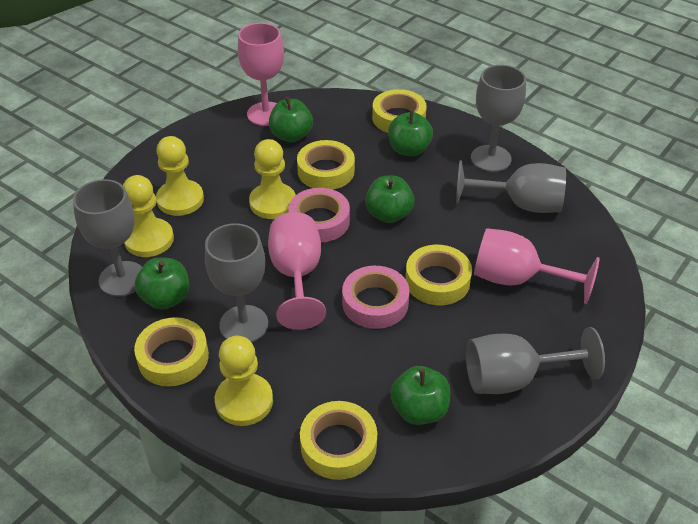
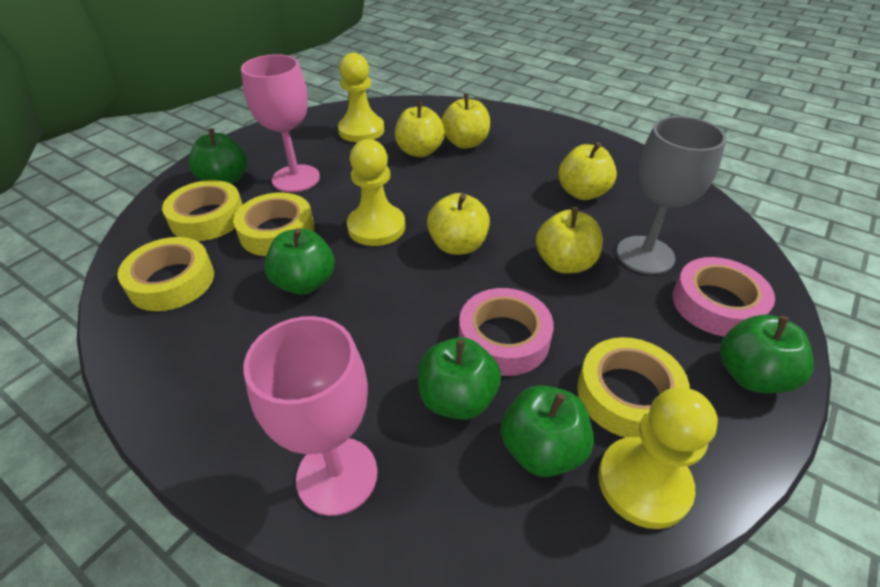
grey goblet: [73,179,142,297] [205,223,268,343] [456,160,566,213] [466,327,605,394] [471,65,526,172] = 5 -> [617,116,726,274] = 1
pink goblet: [238,23,284,126] [268,212,326,330] [474,228,600,304] = 3 -> [241,54,320,192] [244,316,378,516] = 2
yellow apple: none = 0 -> [395,101,445,157] [427,193,490,255] [441,94,490,149] [536,207,602,273] [558,142,617,200] = 5
yellow pawn: [123,175,174,257] [156,136,204,216] [215,336,273,426] [249,139,296,219] = 4 -> [338,53,385,142] [347,139,405,246] [598,387,718,529] = 3
yellow tape: [134,317,209,386] [297,140,355,190] [300,401,377,480] [372,89,427,133] [405,245,472,305] = 5 -> [117,237,214,311] [162,180,243,241] [233,193,315,256] [577,337,690,437] = 4

